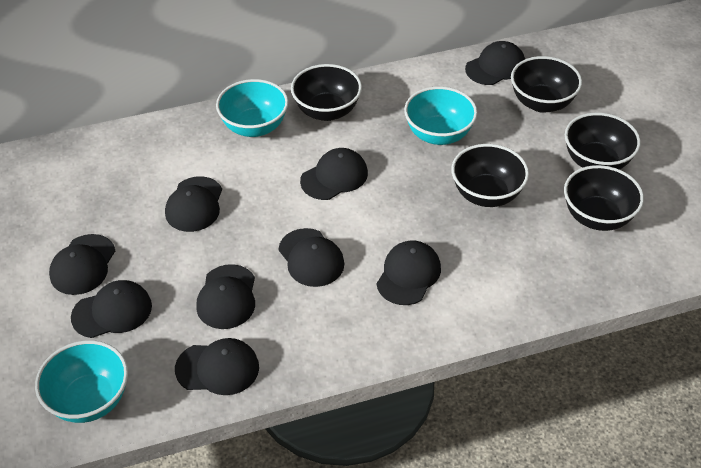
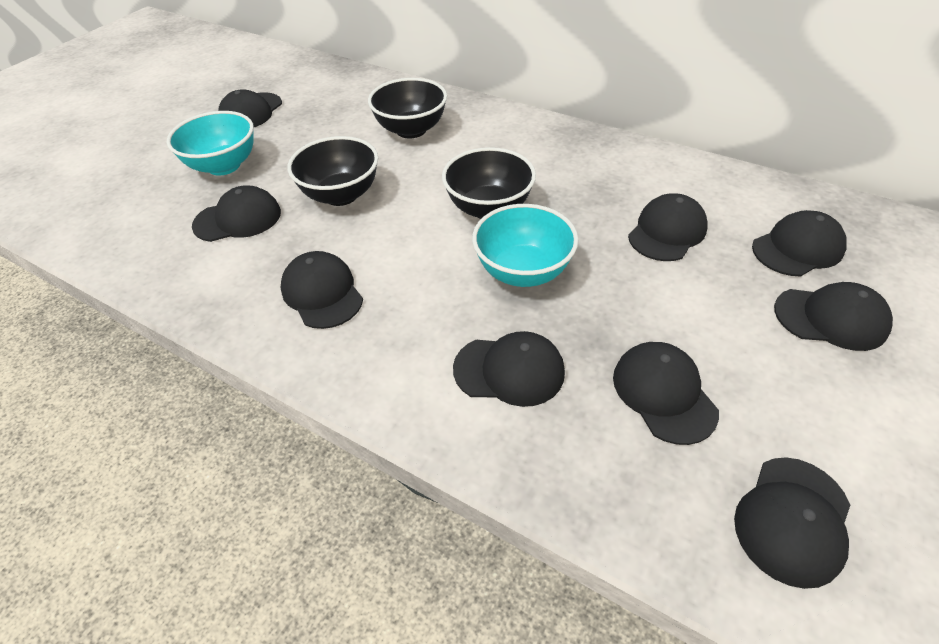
black bowl: [291,64,362,121] [451,144,529,207] [511,56,582,113] [564,165,644,231] [565,113,641,170] = 5 -> [288,136,378,206] [368,78,447,139] [442,147,536,219] = 3
turquoise bowl: [35,340,128,423] [216,79,288,137] [404,86,477,145] = 3 -> [167,111,254,176] [472,204,578,287] = 2

